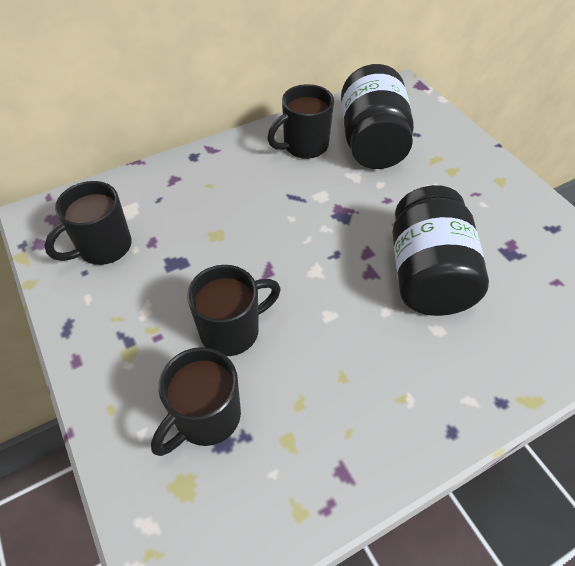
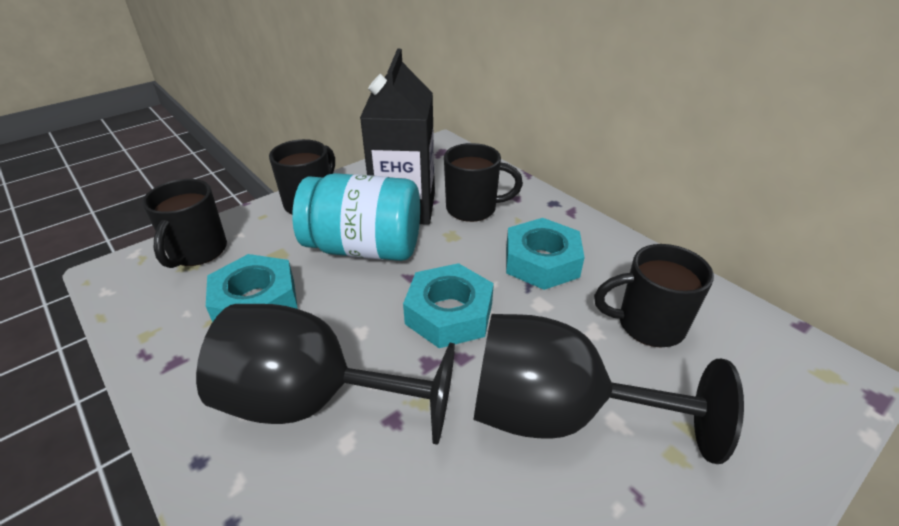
black carton: none = 0 -> [360,49,435,225] = 1
black goblet: none = 0 -> [196,304,455,445] [474,314,744,464] = 2
black jar: [341,64,414,169] [393,185,489,316] = 2 -> none = 0
turquoise jar: none = 0 -> [292,173,420,261] = 1
turquoise nut: none = 0 -> [206,254,298,322] [403,263,494,348] [506,218,585,290] = 3

